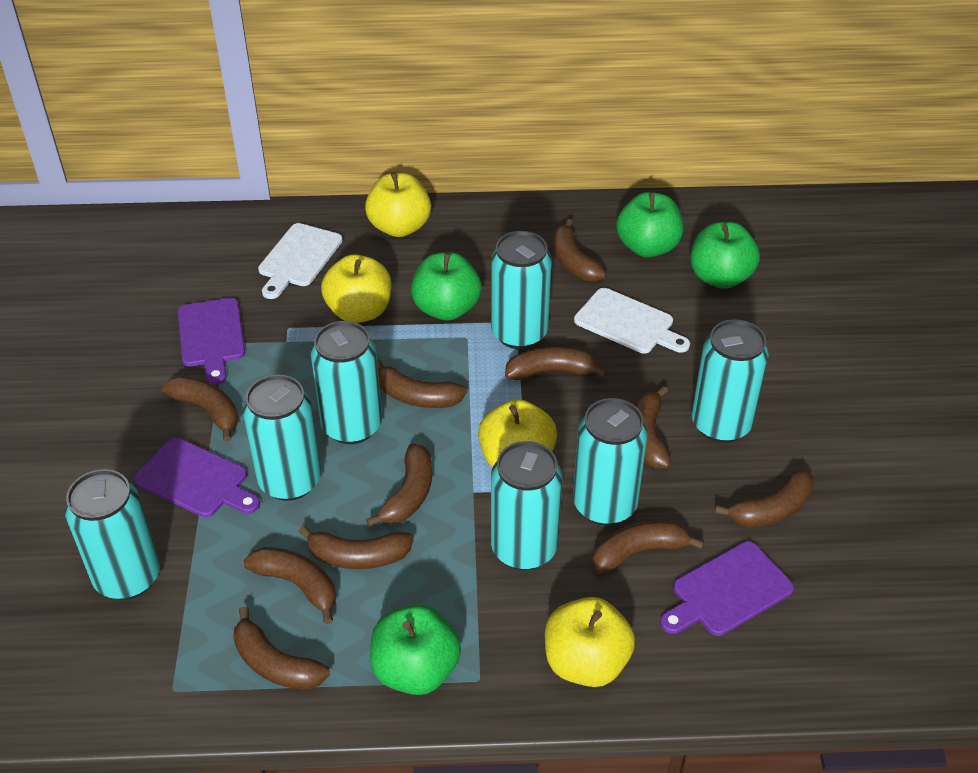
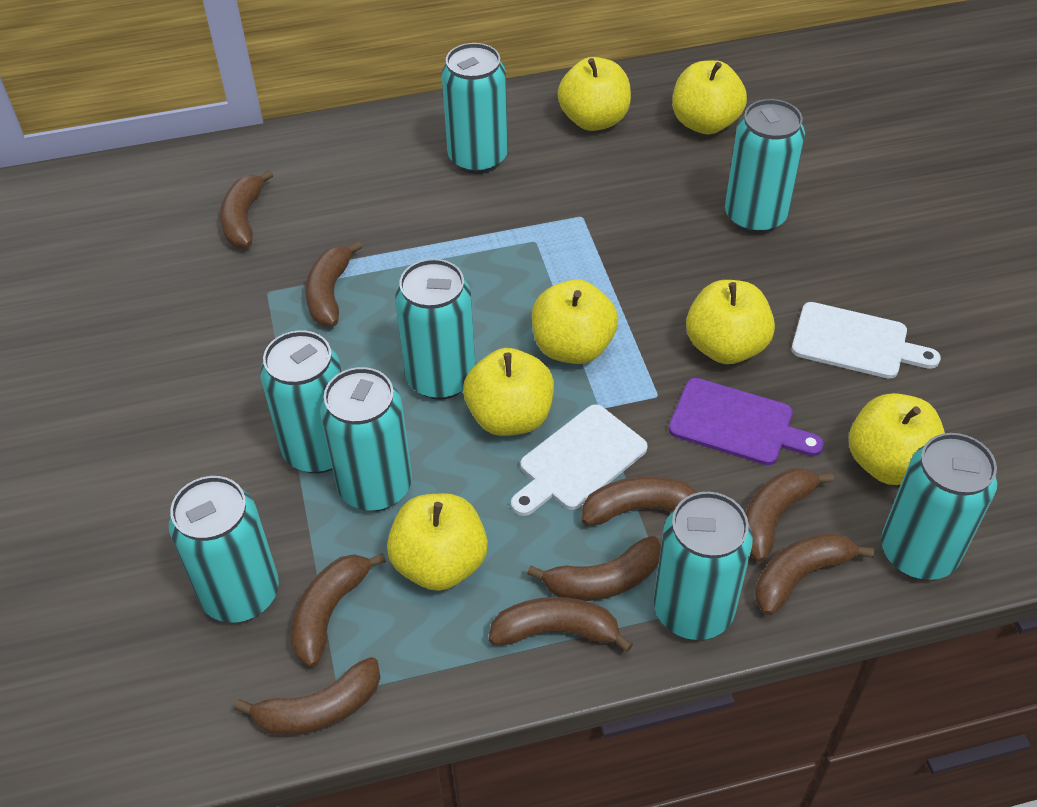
brown banana: [162,376,238,442] [233,606,330,690] [244,547,336,624] [299,525,413,569] [366,443,432,527] [377,359,467,408] [505,347,608,380] [553,219,606,281] [592,521,704,574] [634,386,671,468] [715,468,814,528] = 11 -> [220,170,273,248] [234,657,381,736] [291,553,386,667] [305,241,362,326] [489,597,633,652] [527,536,661,601] [582,476,698,526] [746,468,834,562] [755,532,874,615] = 9
green apple: [370,604,461,695] [411,252,482,320] [616,192,683,258] [691,222,760,289] = 4 -> none = 0
purple cutting board: [134,438,260,517] [178,298,245,385] [660,541,794,636] = 3 -> [669,378,824,465] = 1
turquoise can: [65,469,160,600] [243,375,321,501] [311,321,382,444] [491,231,551,349] [491,441,562,570] [573,398,648,525] [692,319,769,443] = 7 -> [169,476,279,623] [260,330,342,473] [320,367,412,511] [395,259,476,400] [442,43,508,174] [654,492,753,640] [725,99,805,234] [881,433,998,580] = 8
yellow apple: [321,254,391,323] [365,172,431,237] [478,399,557,468] [545,597,635,687] = 4 -> [387,493,488,591] [463,348,554,436] [532,279,618,364] [558,57,631,131] [672,60,747,134] [686,280,775,364] [849,393,945,485] = 7

